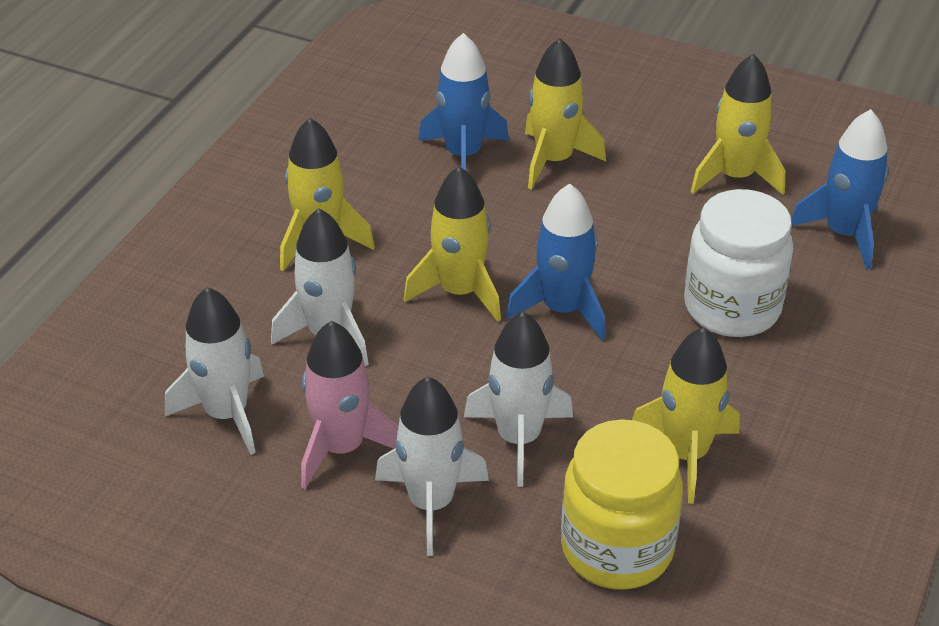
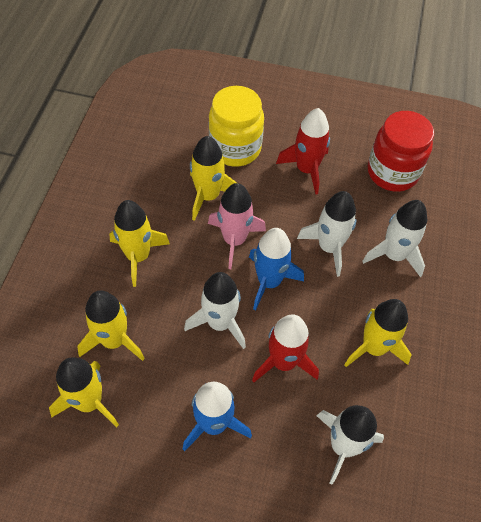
blue rocket: [418,33,509,171] [506,184,606,341] [791,109,889,269] = 3 -> [183,382,252,451] [249,228,304,310] = 2
red jar: none = 0 -> [368,111,434,192] = 1
red rocket: none = 0 -> [252,314,319,382] [276,108,330,195] = 2
white jar: [684,189,794,337] = 1 -> none = 0

